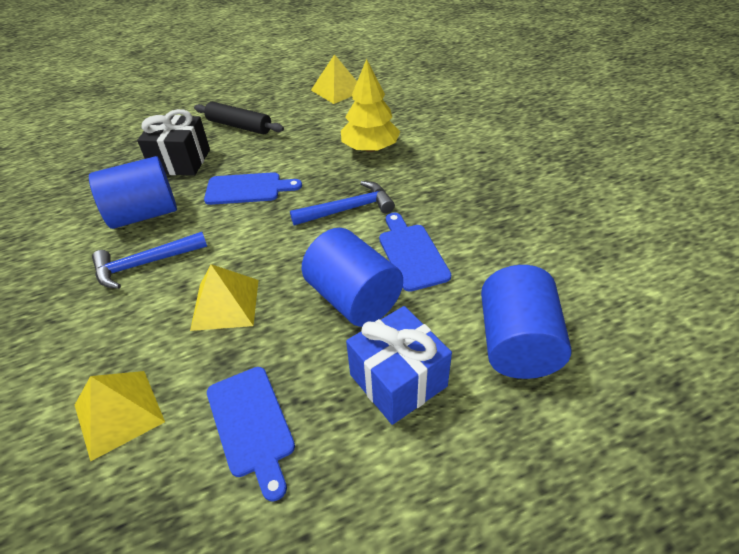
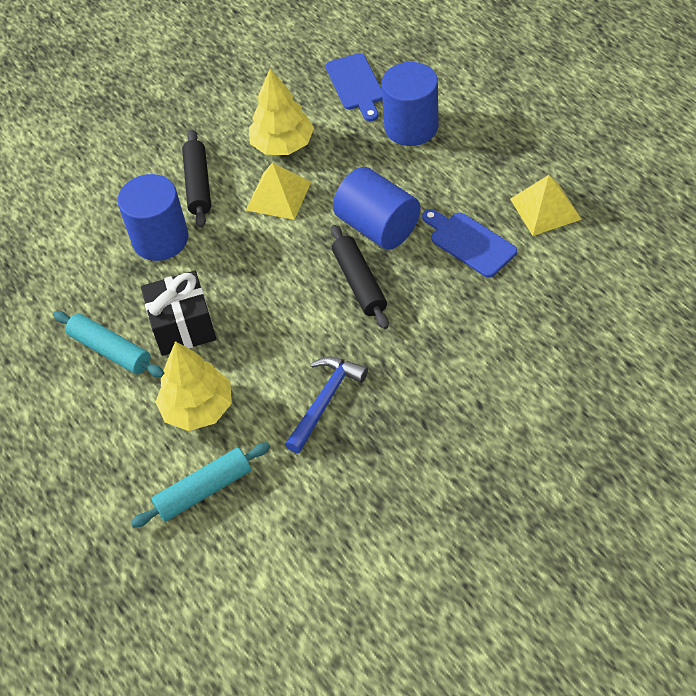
black rolling pin: [194,102,284,135] = 1 -> [182,130,211,228] [331,225,389,329] = 2
blue cutting board: [204,172,302,205] [207,367,295,502] [379,212,451,292] = 3 -> [326,53,382,121] [422,209,517,278] = 2
blue gift: [346,306,452,425] = 1 -> none = 0
blue hammer: [92,232,207,289] [290,181,395,226] = 2 -> [285,357,368,453] = 1
turquoise rolling pin: none = 0 -> [53,311,165,378] [131,442,270,528] = 2
yellow pyramid: [75,371,165,462] [190,264,259,331] [311,54,357,104] = 3 -> [246,162,311,220] [510,175,582,236] = 2
yellow tree: [341,59,400,152] = 1 -> [155,341,232,431] [249,69,314,155] = 2

